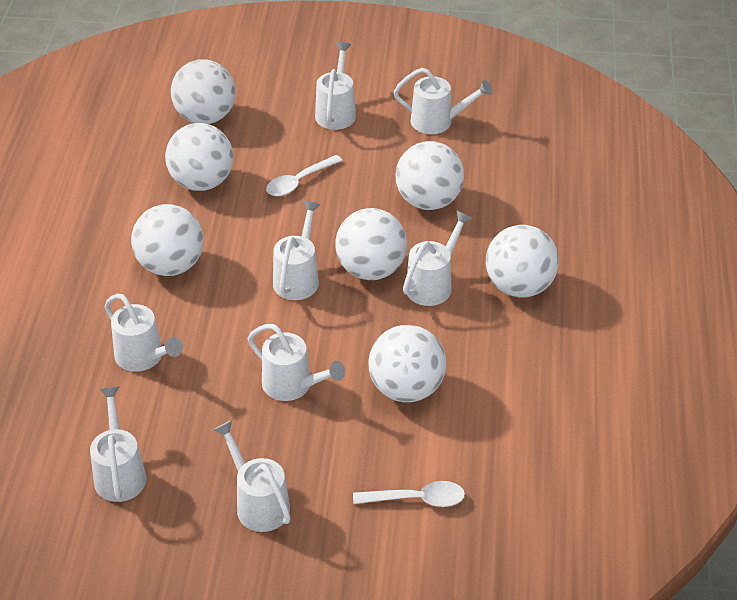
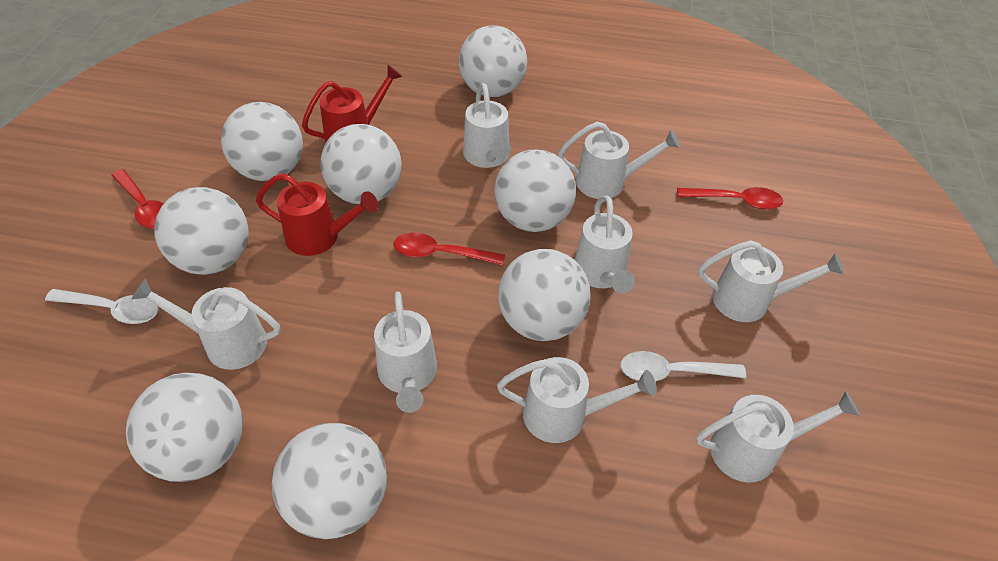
red spoon: none = 0 -> [111,169,163,229] [394,233,505,266] [677,187,783,210] = 3
red watering can: none = 0 -> [256,173,378,256] [302,65,403,144] = 2
white ball: [131,204,204,276] [165,123,233,191] [171,59,236,124] [335,208,407,280] [368,325,446,402] [396,141,464,210] [486,225,559,298] = 7 -> [126,373,243,482] [154,187,249,275] [221,102,303,181] [272,423,387,539] [321,124,402,204] [459,25,527,97] [494,150,576,232] [498,249,591,341] = 8

